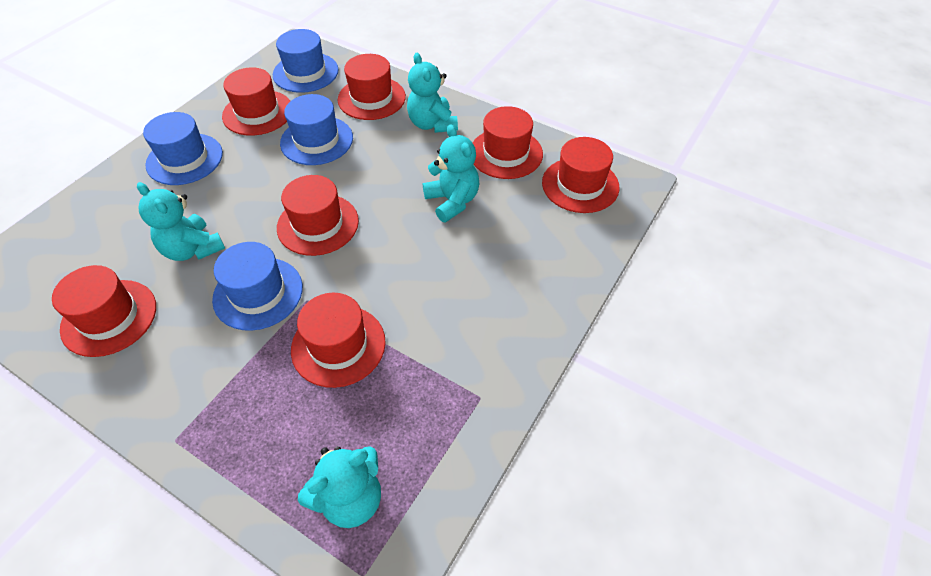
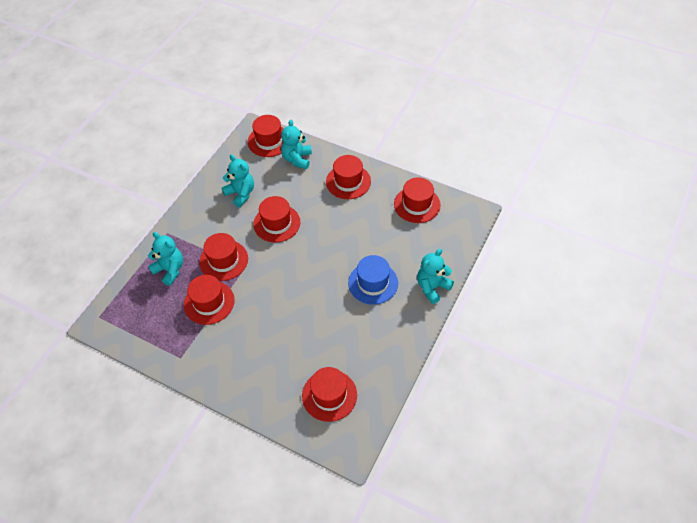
blue hat: [143,112,223,185] [212,242,303,331] [273,29,338,93] [280,94,353,165] = 4 -> [348,255,398,305] = 1

